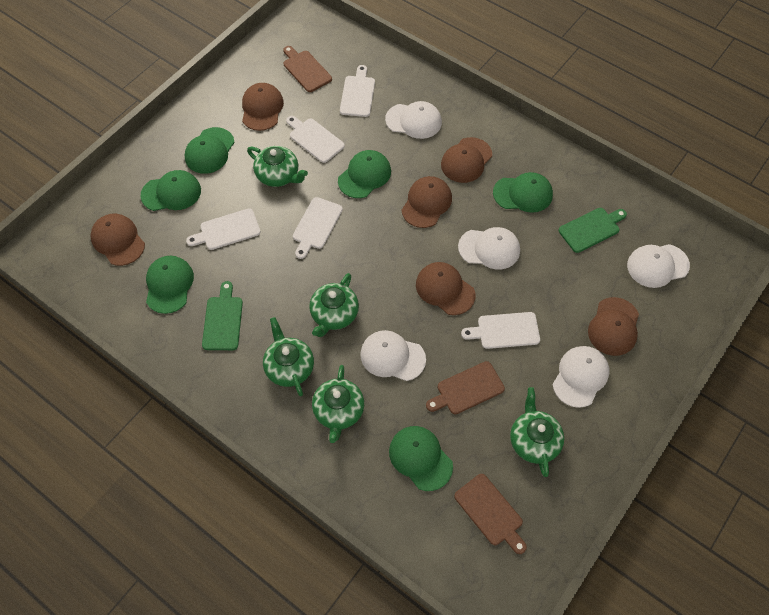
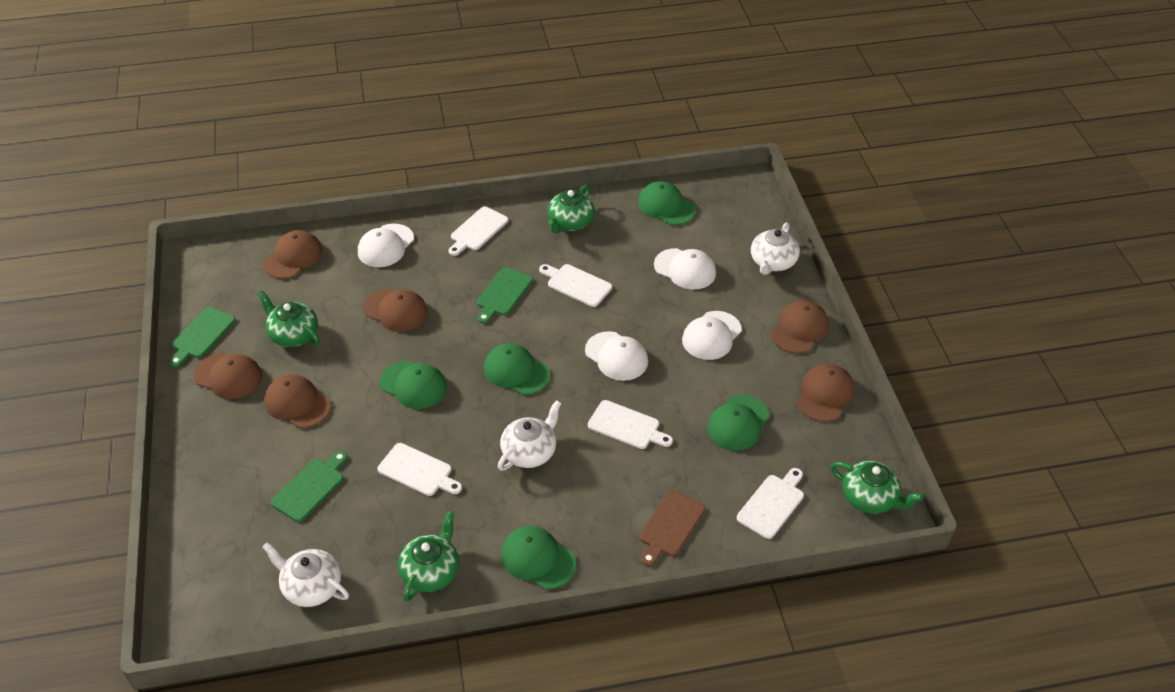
brown cutting board: [283,46,332,92] [426,361,505,414] [454,474,527,554] = 3 -> [639,490,705,566] = 1
green cap: [140,170,201,211] [146,256,194,314] [185,127,235,174] [338,150,391,198] [389,426,453,491] [493,172,553,213] = 6 -> [380,361,447,409] [484,343,550,395] [501,526,576,589] [638,181,695,225] [707,395,769,451] = 5
green cutting board: [202,281,243,350] [559,208,627,253] = 2 -> [169,307,236,367] [271,451,347,522] [477,267,533,324] = 3
green teapot: [247,146,308,187] [263,317,314,396] [309,273,359,337] [312,365,364,443] [510,387,564,477] = 5 -> [257,290,320,347] [398,511,459,601] [548,185,595,233] [831,461,923,514] = 4
white cap: [360,330,426,381] [385,101,442,139] [458,227,520,270] [553,346,609,408] [627,244,690,288] = 5 -> [358,224,414,267] [585,331,648,381] [654,248,716,290] [682,311,742,360] = 4
white teapot: none = 0 -> [262,542,349,607] [498,400,562,471] [751,222,800,275] = 3

